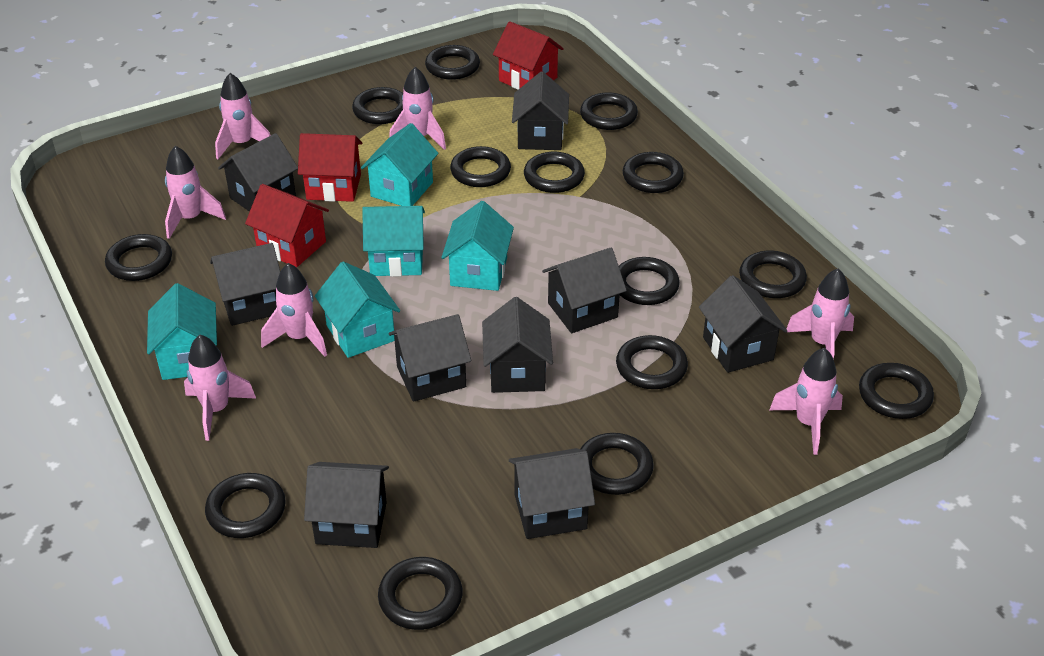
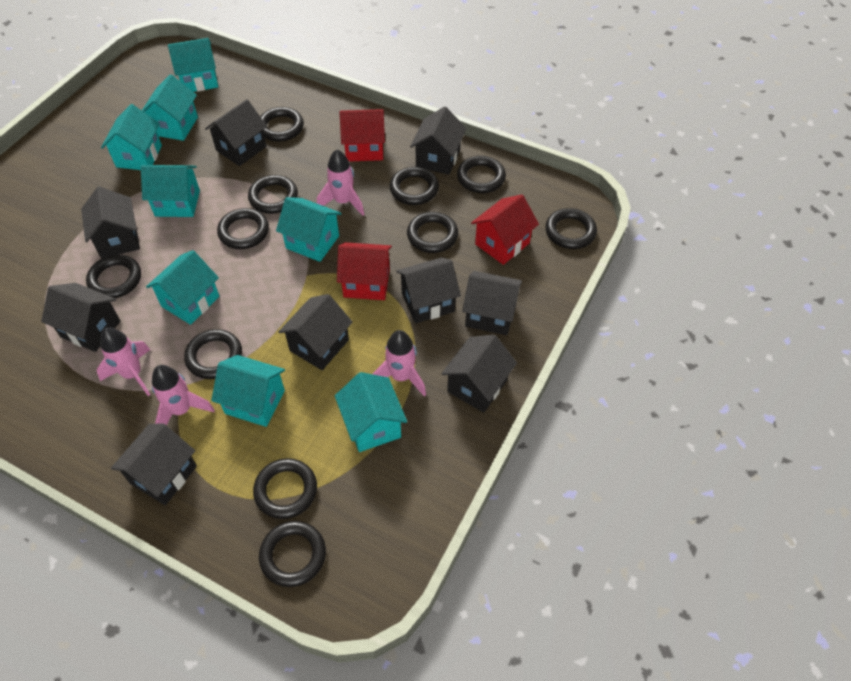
black ring: [105,234,172,281] [205,473,286,538] [352,87,403,124] [378,557,463,630] [425,45,480,80] [450,146,511,187] [524,152,585,193] [580,92,638,130] [581,433,654,495] [616,335,688,389] [619,257,680,305] [623,152,684,193] [739,251,807,298] [859,363,934,419] = 14 -> [86,255,141,298] [184,329,242,379] [217,208,269,249] [248,175,298,214] [253,458,317,519] [259,521,326,587] [260,107,304,141] [390,167,439,205] [407,212,458,253] [457,156,506,193] [545,208,597,249] = 11
pink rocket: [165,146,226,239] [184,334,256,441] [215,73,271,159] [261,263,327,357] [389,67,446,150] [769,348,843,455] [787,269,854,360] = 7 -> [97,327,151,396] [152,365,215,425] [317,149,364,216] [373,330,426,397] = 4
turquoise house: [147,283,217,380] [315,262,400,358] [361,123,438,206] [362,206,425,277] [441,201,514,291] = 5 -> [101,104,162,170] [141,165,200,217] [142,74,198,141] [146,250,219,325] [168,38,218,92] [211,355,285,427] [276,197,342,262] [335,372,407,452] = 8

